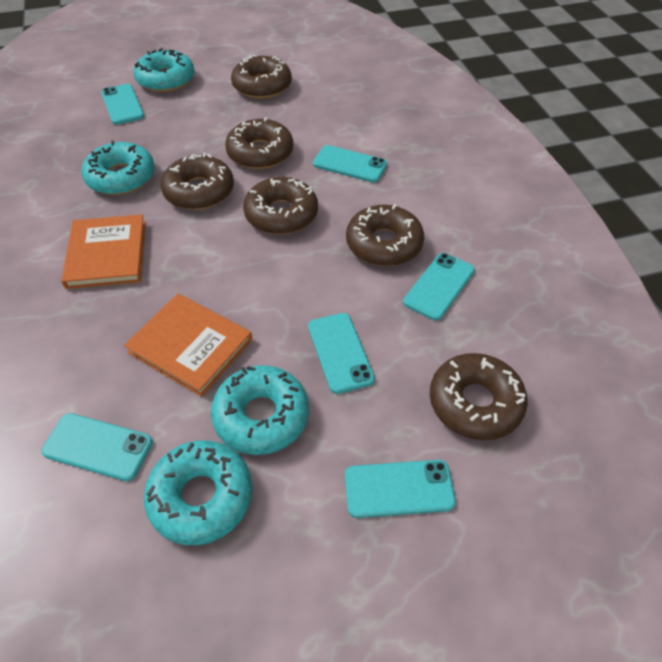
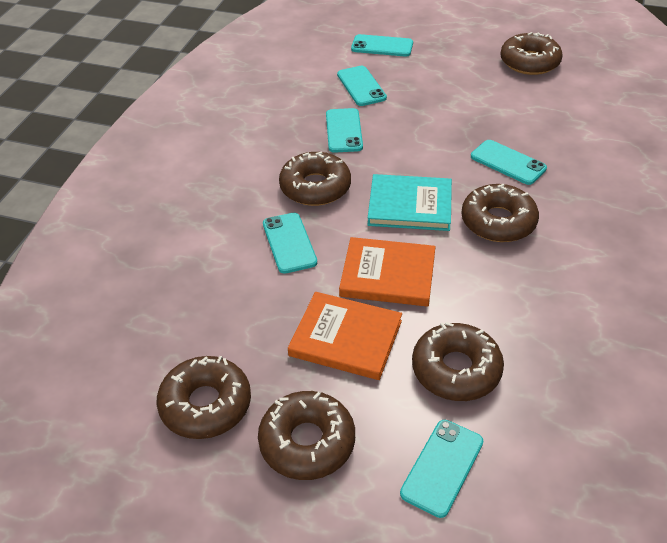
turquoise book: none = 0 -> [367,174,452,231] = 1
turquoise donut: [81,141,155,195] [133,48,194,92] [144,440,252,545] [211,365,309,455] = 4 -> none = 0

